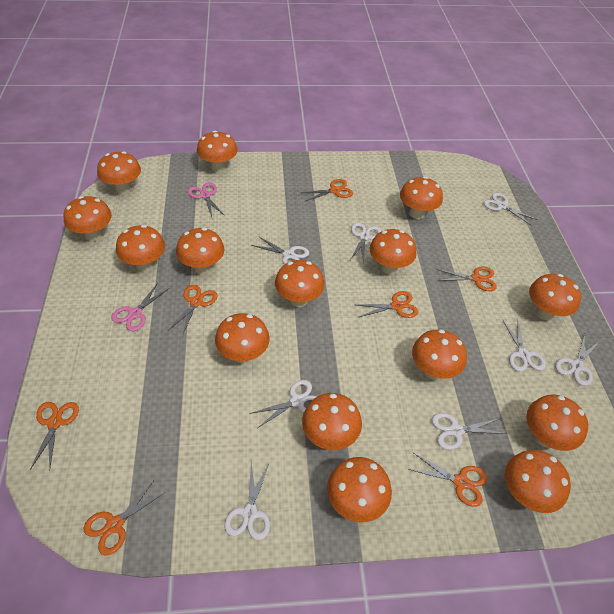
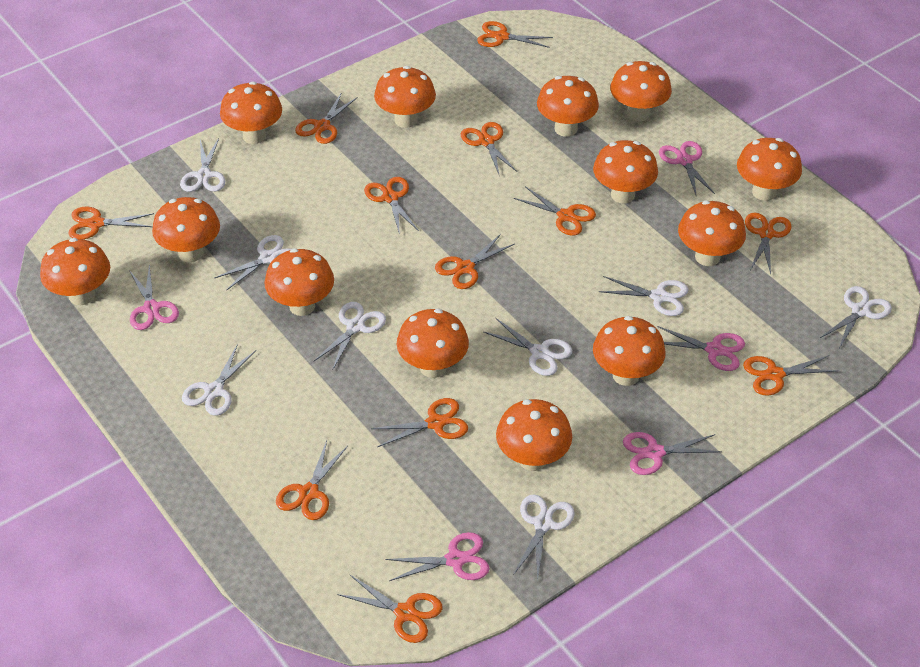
orange mushroom: [63,196,112,241] [97,151,141,194] [116,225,165,272] [176,228,225,274] [197,131,238,172] [215,313,270,363] [275,260,325,307] [302,393,362,450] [327,457,392,522] [370,229,417,274] [400,176,443,219] [412,329,467,380] [505,450,571,513] [526,394,588,451] [529,274,581,320] = 15 -> [40,238,110,305] [152,197,220,262] [220,81,282,144] [264,248,334,316] [374,66,436,128] [397,309,469,378] [496,399,572,471] [537,76,599,137] [593,140,658,203] [593,316,666,386] [610,61,672,122] [678,200,746,266] [737,138,802,201] = 13
orange scissors: [30,402,79,470] [84,479,167,556] [169,285,217,336] [302,179,353,202] [357,291,419,318] [408,453,487,507] [437,266,497,291] = 7 -> [69,206,154,239] [276,441,348,520] [295,92,358,144] [337,574,442,643] [364,177,419,235] [371,398,468,447] [435,234,514,289] [461,122,517,174] [477,21,553,48] [514,186,596,236] [743,355,838,396] [745,213,791,274] = 12
pink scissors: [111,283,170,331] [188,182,225,217] = 2 -> [129,264,179,330] [385,532,490,581] [623,432,722,475] [657,326,745,371] [659,141,715,197] = 5

